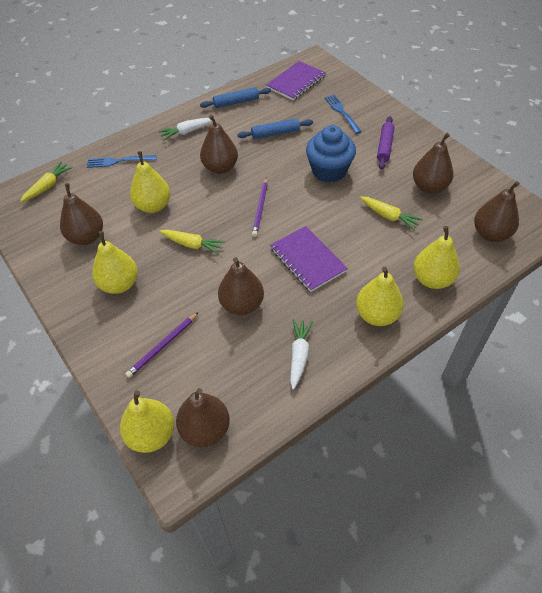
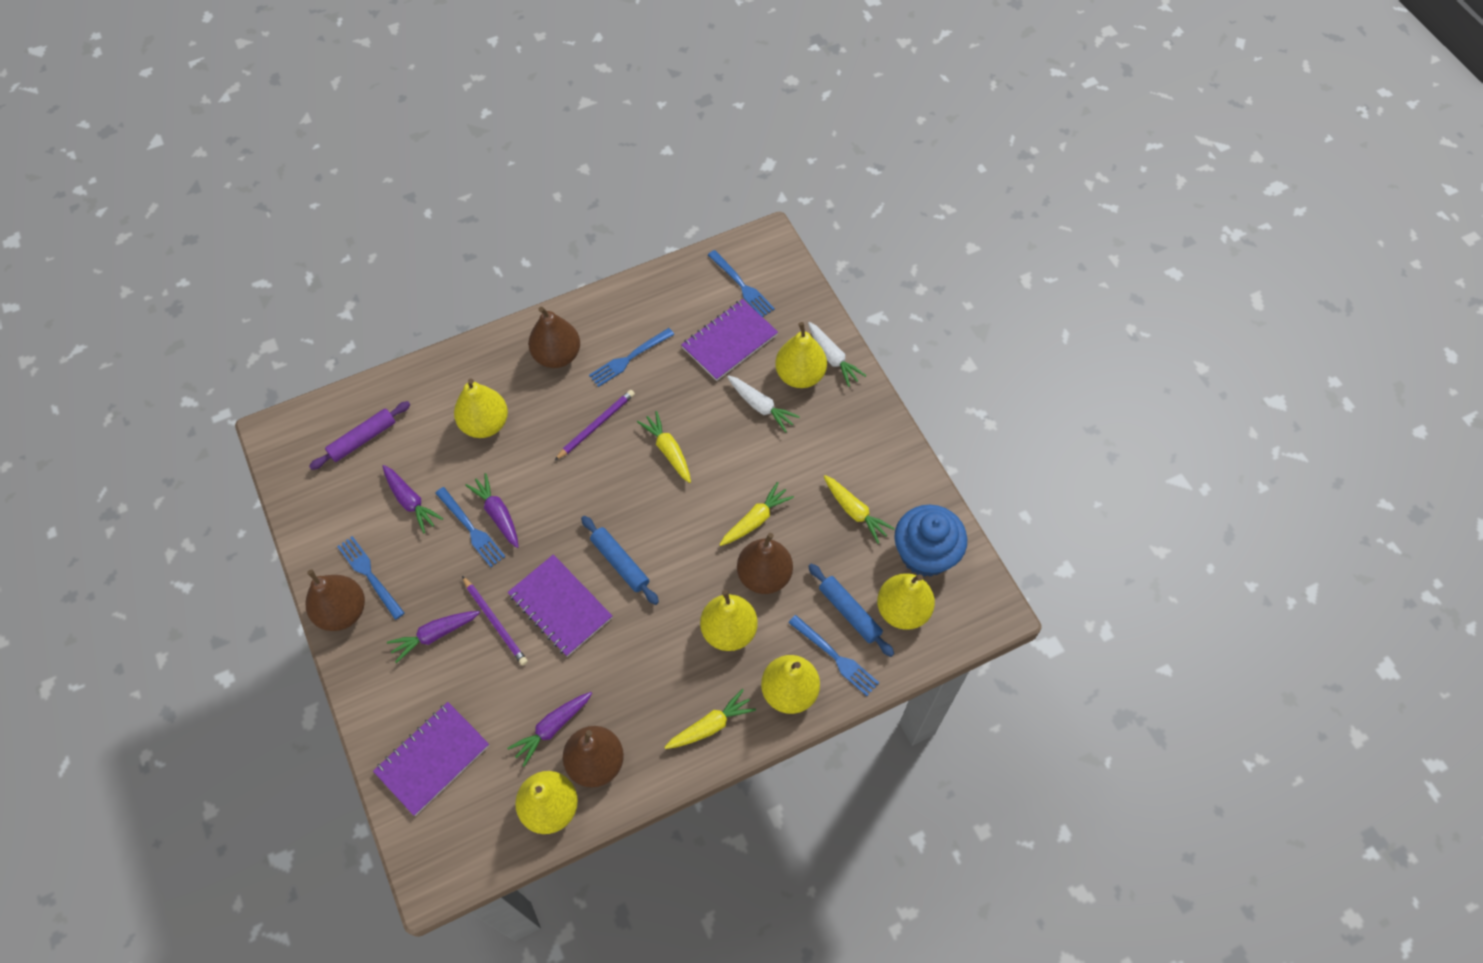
blue fork: [87,155,157,168] [325,95,362,134] = 2 -> [337,536,404,620] [435,487,506,567] [589,328,675,387] [708,250,775,317] [788,615,879,696] = 5
brown pear: [60,183,103,245] [176,388,230,447] [200,115,238,174] [218,257,264,315] [413,133,454,194] [474,181,520,242] = 6 -> [305,569,365,631] [528,307,580,368] [563,726,624,787] [737,533,793,594] = 4
purple carrot: none = 0 -> [383,465,443,533] [387,611,480,663] [465,473,519,548] [507,692,592,767] = 4
purple notebook: [266,61,326,100] [270,226,348,292] = 2 -> [373,702,489,816] [507,554,612,657] [681,299,778,381] = 3
yellow carrot: [20,162,73,202] [159,230,225,255] [360,196,423,230] = 3 -> [637,411,691,483] [664,689,756,749] [719,482,794,546] [824,475,895,543] = 4
yellow pear: [92,231,138,294] [120,390,174,453] [130,151,170,213] [356,267,404,326] [413,226,460,289] = 5 -> [454,378,508,438] [515,771,578,834] [700,590,758,651] [761,655,820,714] [775,322,827,388] [877,573,935,630] = 6

